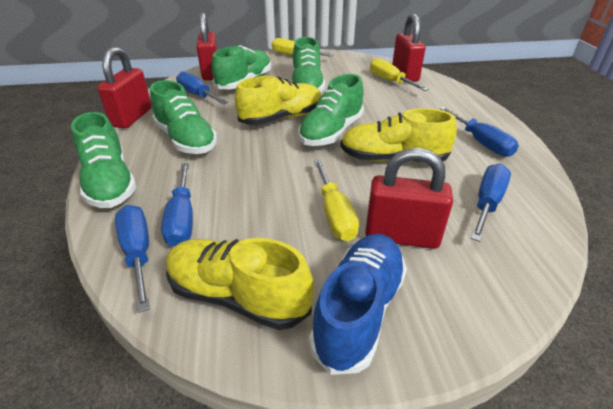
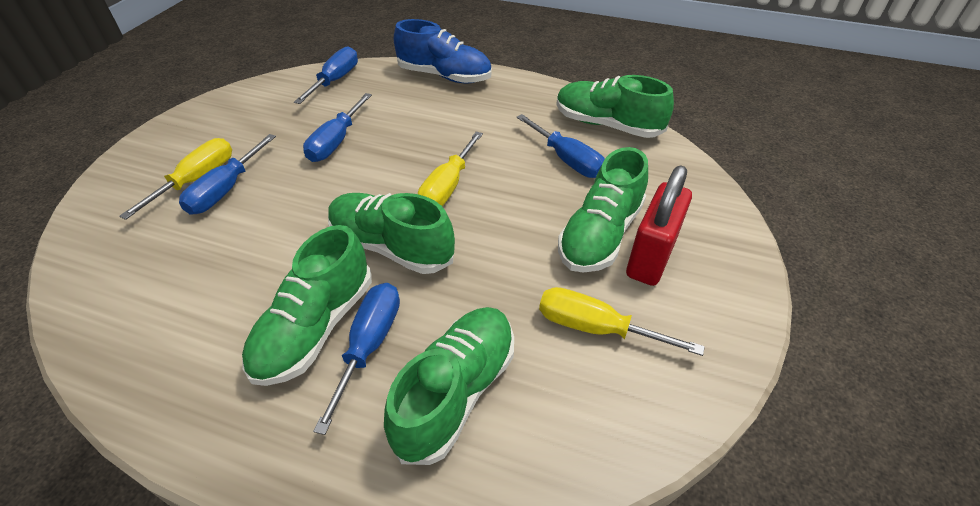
red padlock: [97,47,152,129] [197,12,218,80] [365,148,453,249] [392,14,425,82] = 4 -> [626,165,692,286] = 1
yellow shoe: [166,238,314,330] [235,76,321,125] [340,108,457,162] = 3 -> none = 0

